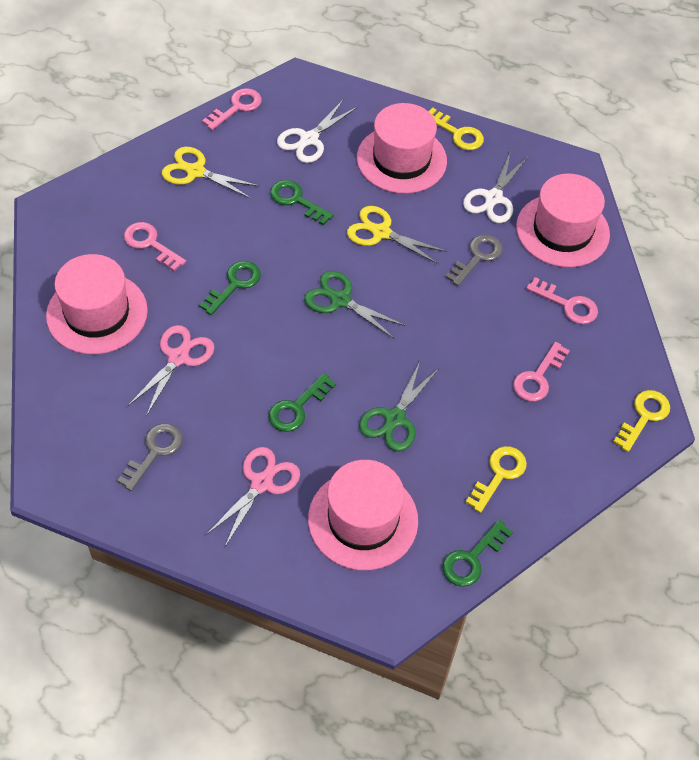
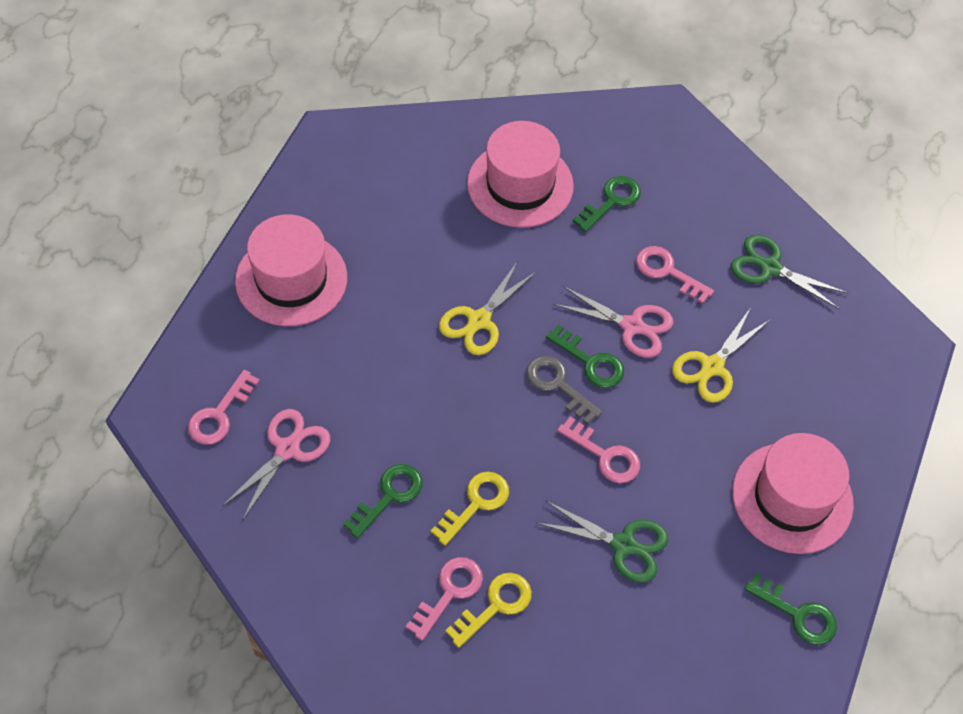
grey key: [117,423,183,491] [445,234,503,286] = 2 -> [526,356,602,425] = 1
pink hat: [46,254,148,354] [308,460,418,570] [357,103,447,194] [516,173,610,267] = 4 -> [235,214,347,326] [467,121,574,228] [732,433,854,554] = 3
white scissors: [277,100,358,163] [463,151,528,223] = 2 -> none = 0
yellow key: [429,108,484,150] [465,446,527,513] [613,390,670,452] = 3 -> [430,472,509,546] [445,573,532,648] = 2

